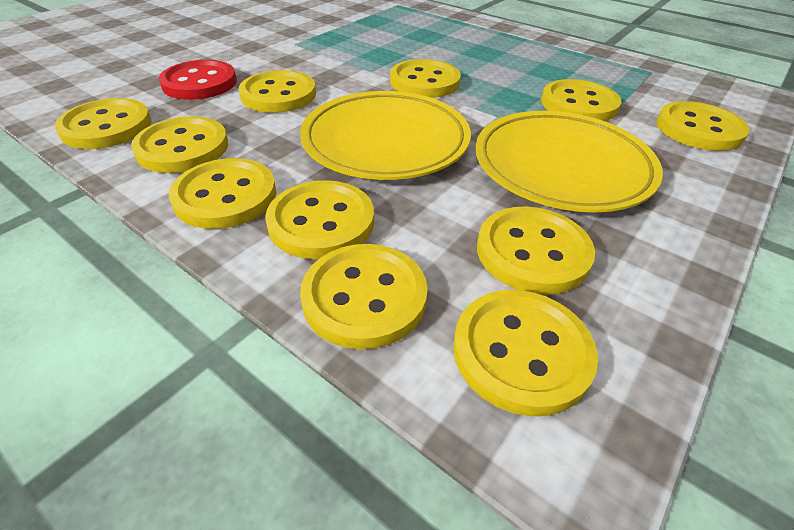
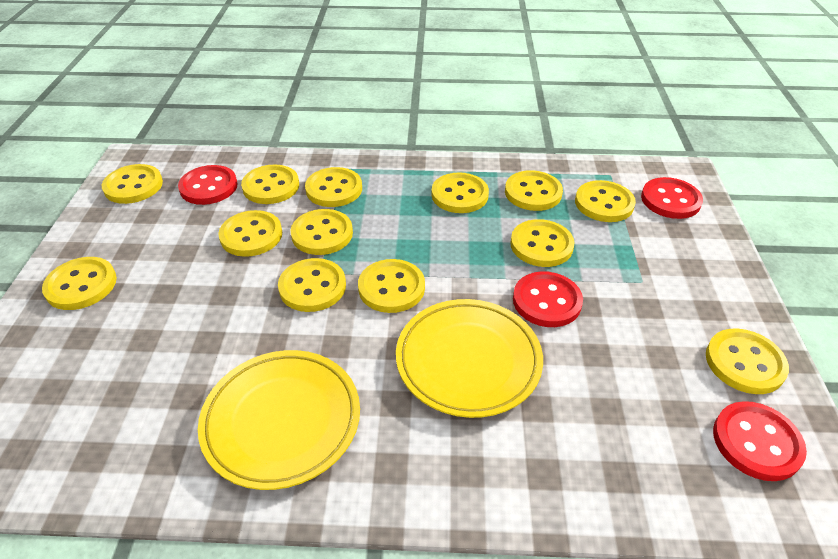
red button: [159,60,237,100] = 1 -> [178,165,238,205] [513,271,583,327] [641,177,703,219] [713,401,807,481] = 4
yellow button: [55,98,152,149] [131,116,228,173] [169,158,276,229] [239,70,316,113] [265,180,374,259] [300,244,428,349] [390,59,461,98] [453,290,598,416] [477,206,595,295] [541,79,621,121] [656,101,750,151] = 11 -> [42,257,117,310] [102,164,163,204] [218,210,282,257] [241,164,299,204] [278,258,346,312] [290,209,353,255] [305,167,362,207] [358,259,425,313] [432,172,489,213] [505,170,563,211] [510,219,574,267] [575,180,636,222] [706,328,789,394] = 13

